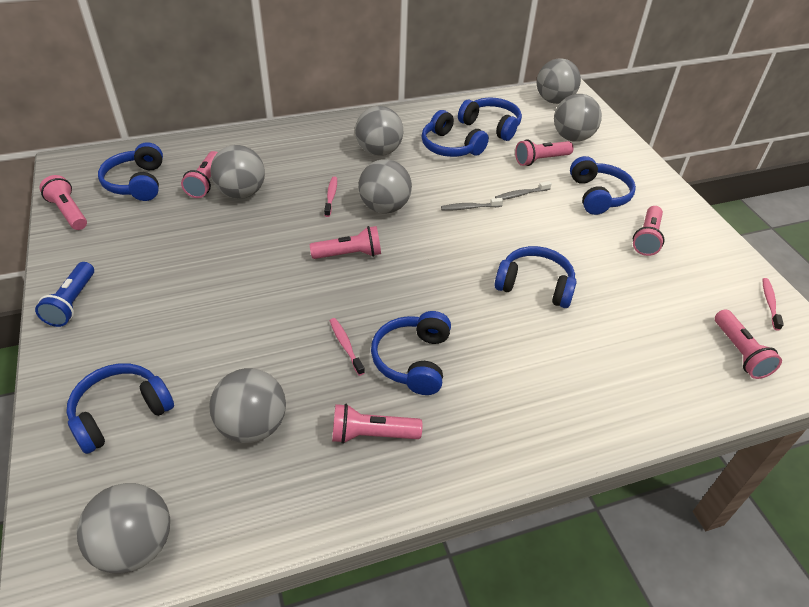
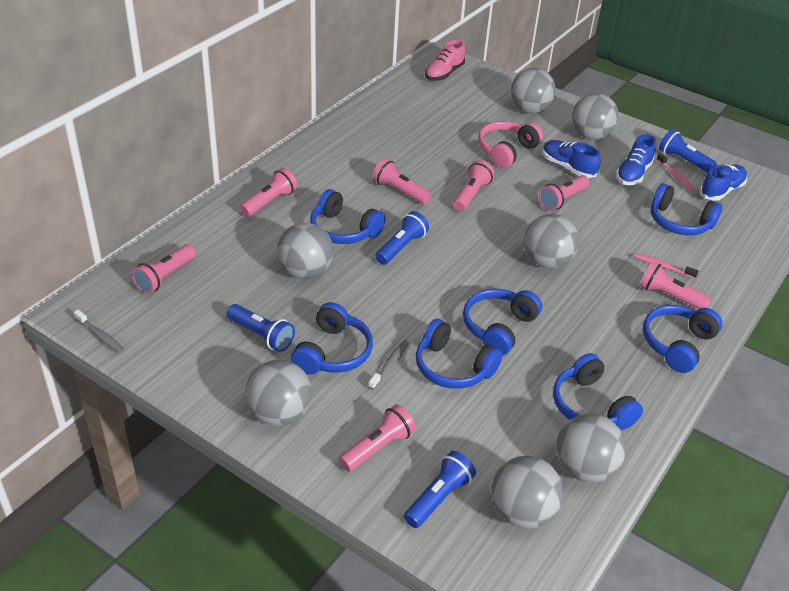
blue flashlight: [35,262,94,327] = 1 -> [227,304,295,352] [375,211,429,265] [404,451,476,528] [659,129,717,173] = 4
blue shoe: none = 0 -> [542,140,600,178] [616,134,656,185] [699,164,747,201] = 3
pink headphones: none = 0 -> [478,121,543,168] = 1
pink shoe: none = 0 -> [425,39,465,81] = 1
pink toothbrush: [324,177,337,217] [330,318,365,376] [762,278,784,331] = 3 -> [633,253,699,279] [656,153,694,191] = 2

